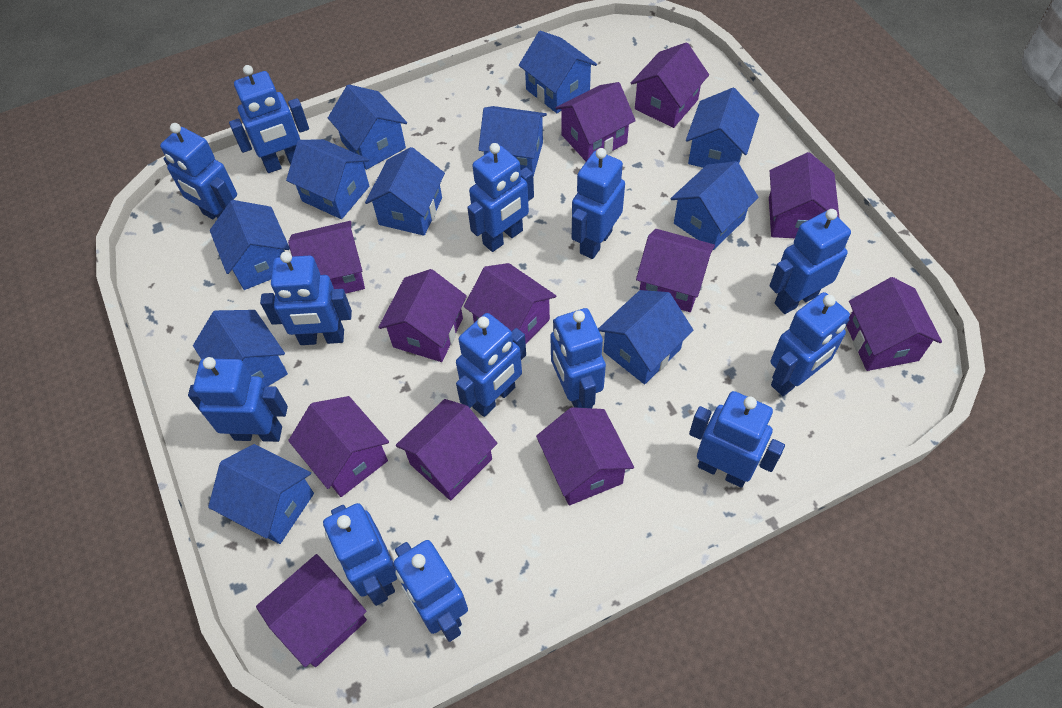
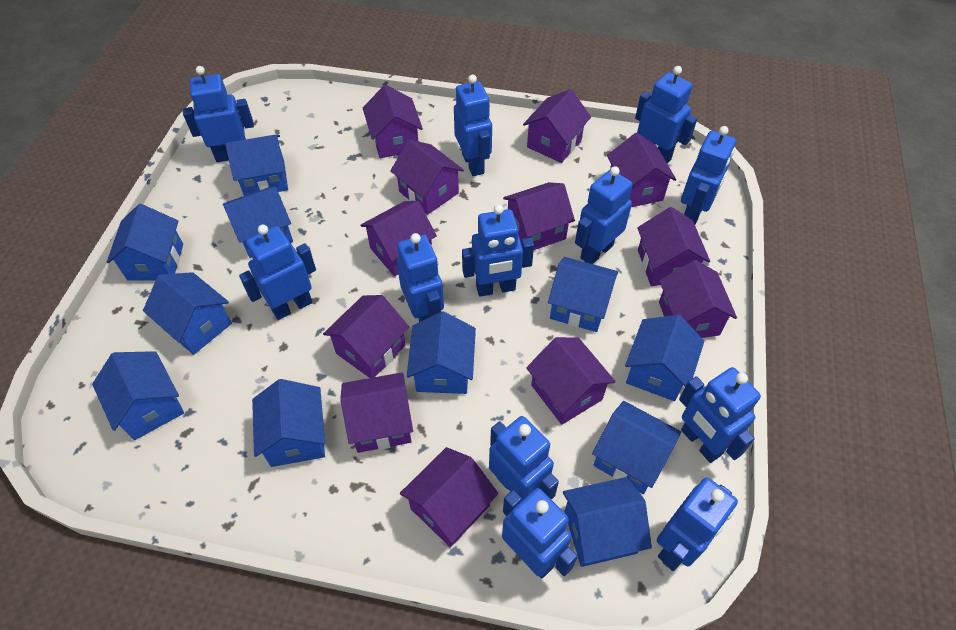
blue robot: [160,123,237,219] [188,357,288,442] [229,65,309,173] [260,251,352,345] [323,503,398,606] [394,540,468,642] [456,313,526,417] [467,143,534,252] [550,308,606,408] [572,148,625,259] [689,391,785,488] [769,209,851,314] [770,292,850,396] = 13 -> [183,66,254,162] [239,225,316,320] [397,233,444,322] [454,75,492,176] [462,205,534,297] [489,416,559,500] [502,488,578,578] [575,166,633,264] [635,66,698,164] [657,477,738,571] [679,367,761,463] [681,126,736,224] = 12

